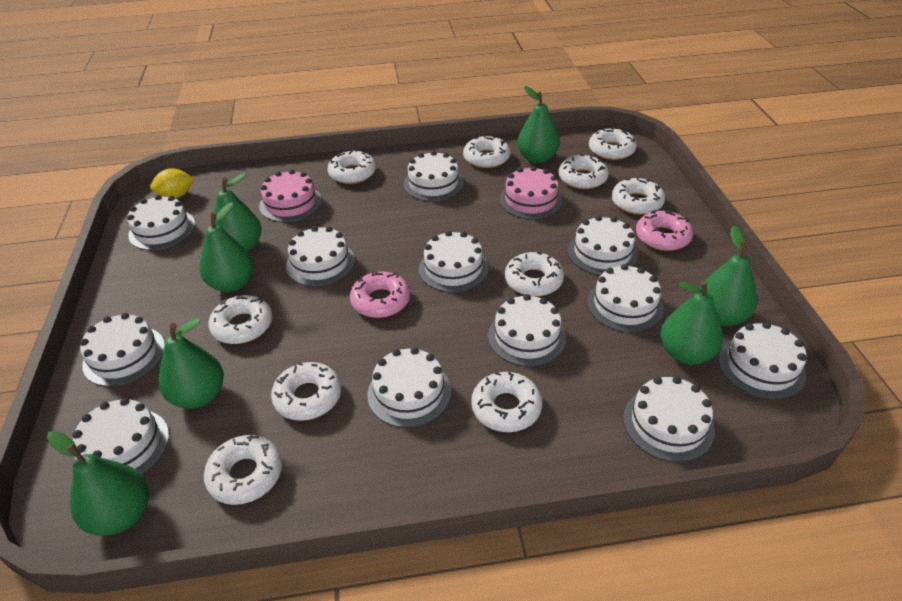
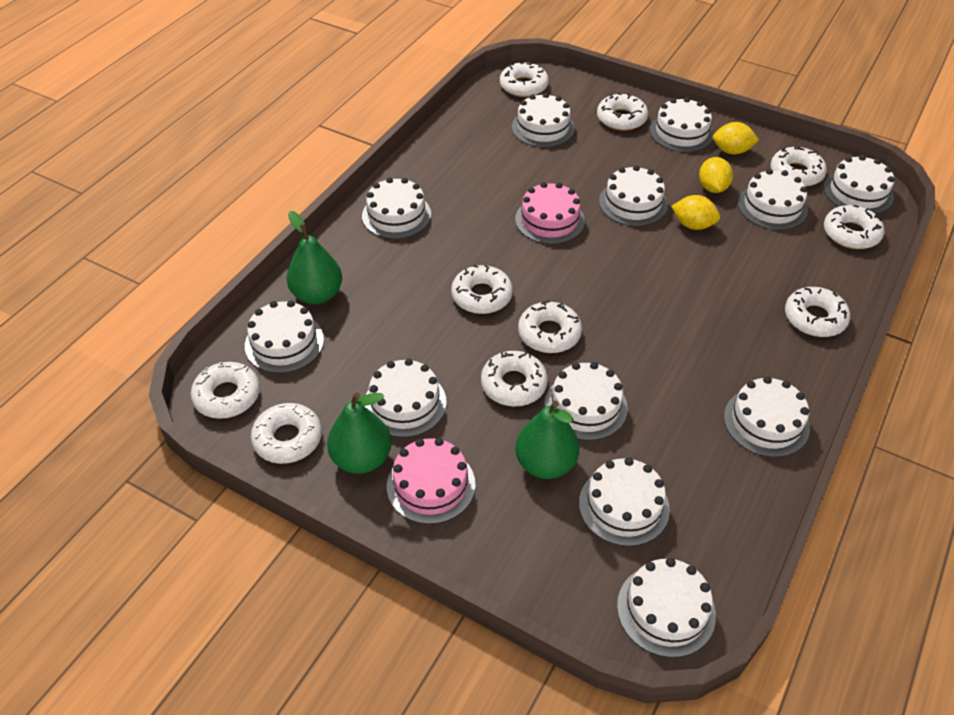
green pear: [47,431,149,536] [159,318,224,409] [200,203,254,292] [211,173,261,252] [517,86,560,163] [660,280,723,365] [700,225,757,326] = 7 -> [287,211,342,304] [327,392,392,474] [515,401,580,479] = 3
pink donut: [350,271,410,318] [636,210,693,251] = 2 -> none = 0
yellow lemon: [150,168,194,198] = 1 -> [671,195,720,230] [699,157,733,193] [713,122,759,154] = 3

